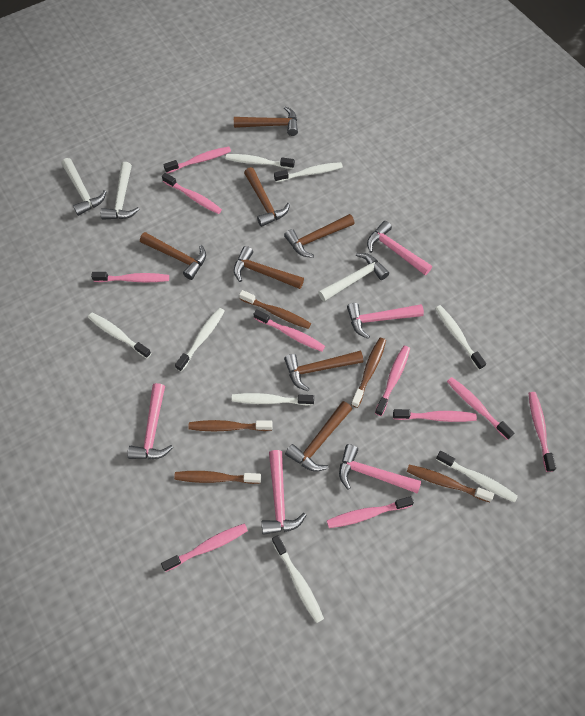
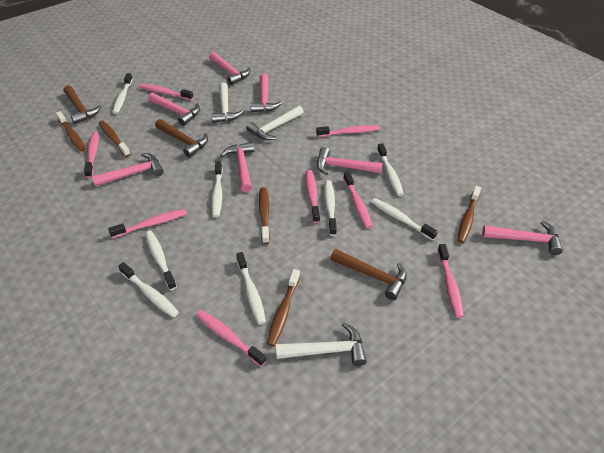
brown hammer: [140,232,206,280] [234,106,298,136] [234,246,304,289] [244,167,290,227] [284,214,355,258] [284,351,363,391] [285,401,352,472] = 7 -> [63,85,101,124] [155,119,208,157] [330,249,407,300] = 3
pink hammer: [127,383,173,460] [262,450,306,535] [339,444,421,494] [347,303,424,339] [367,221,432,275] = 5 -> [92,153,164,186] [148,93,200,126] [209,52,250,85] [220,142,254,192] [251,74,282,112] [317,147,383,175] [482,221,563,255] = 7
pink toothbrush: [91,272,169,283] [161,524,248,572] [162,173,222,214] [163,147,231,173] [254,309,325,352] [327,496,414,528] [375,346,410,416] [393,409,477,422] [447,377,515,440] [528,392,556,472] = 10 -> [84,132,99,178] [108,209,187,238] [139,84,193,100] [196,310,267,367] [305,170,320,223] [316,125,380,137] [343,171,373,229] [438,244,464,318] = 8

